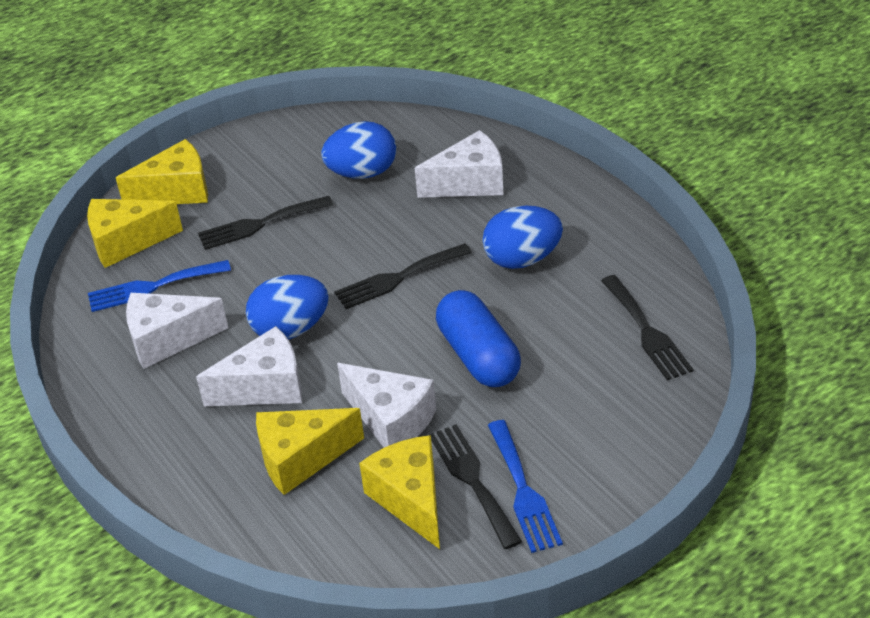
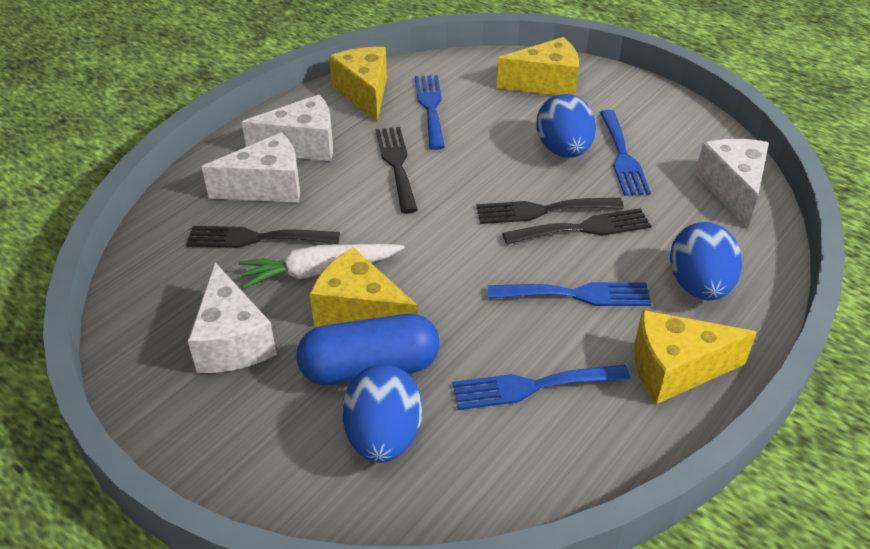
blue fork: [88,260,231,312] [488,420,563,553] = 2 -> [415,75,445,150] [452,365,631,410] [488,282,651,306] [600,110,651,196] = 4
white carrot: none = 0 -> [238,244,404,289] = 1

